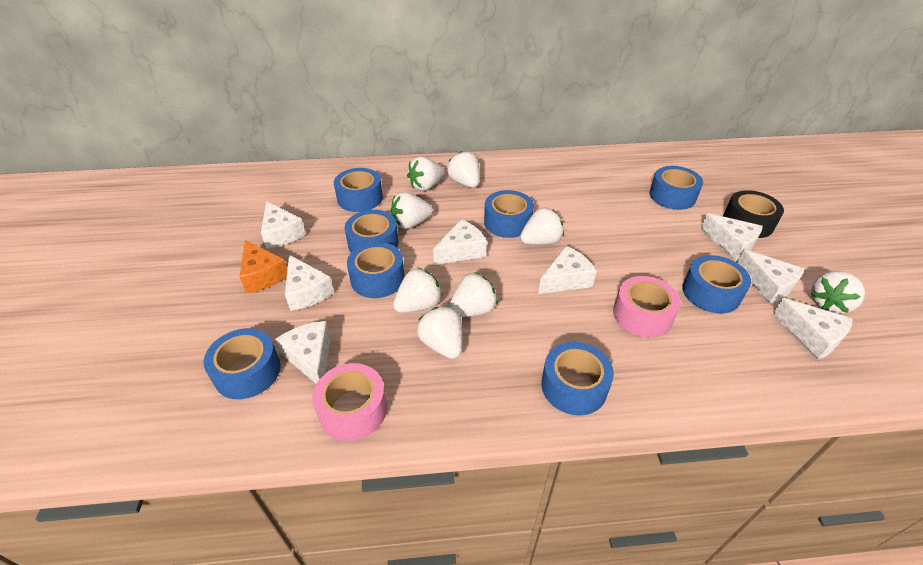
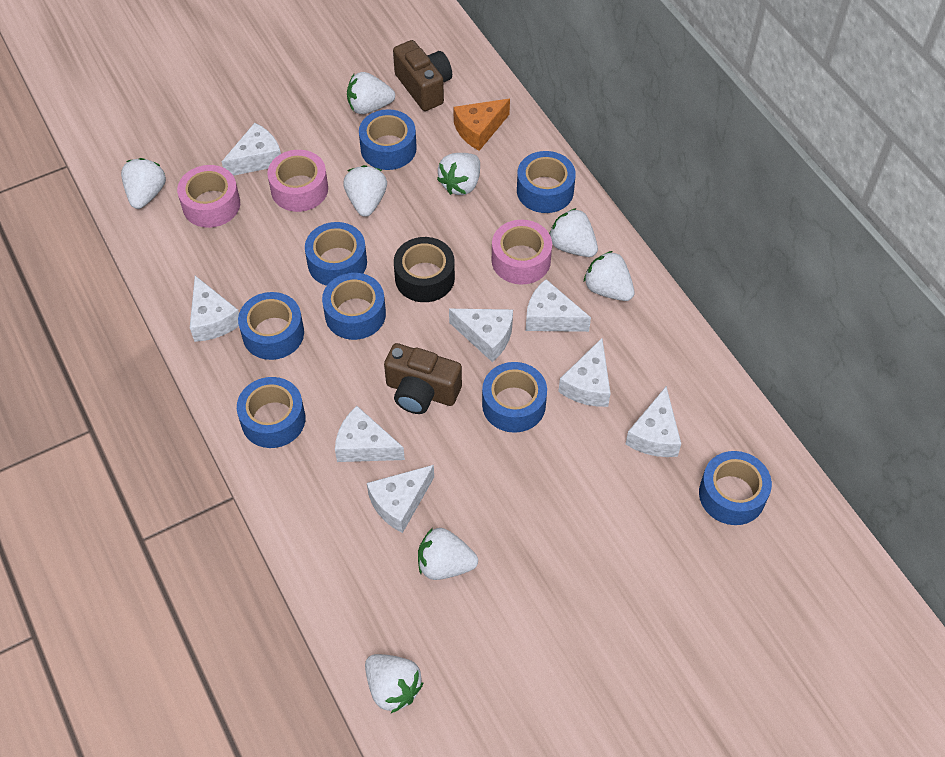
brown camera: none = 0 -> [384,343,462,414] [393,40,452,111] = 2
pink tape: [312,363,387,441] [613,276,681,338] = 2 -> [177,165,240,228] [267,150,328,212] [492,220,552,285] = 3

